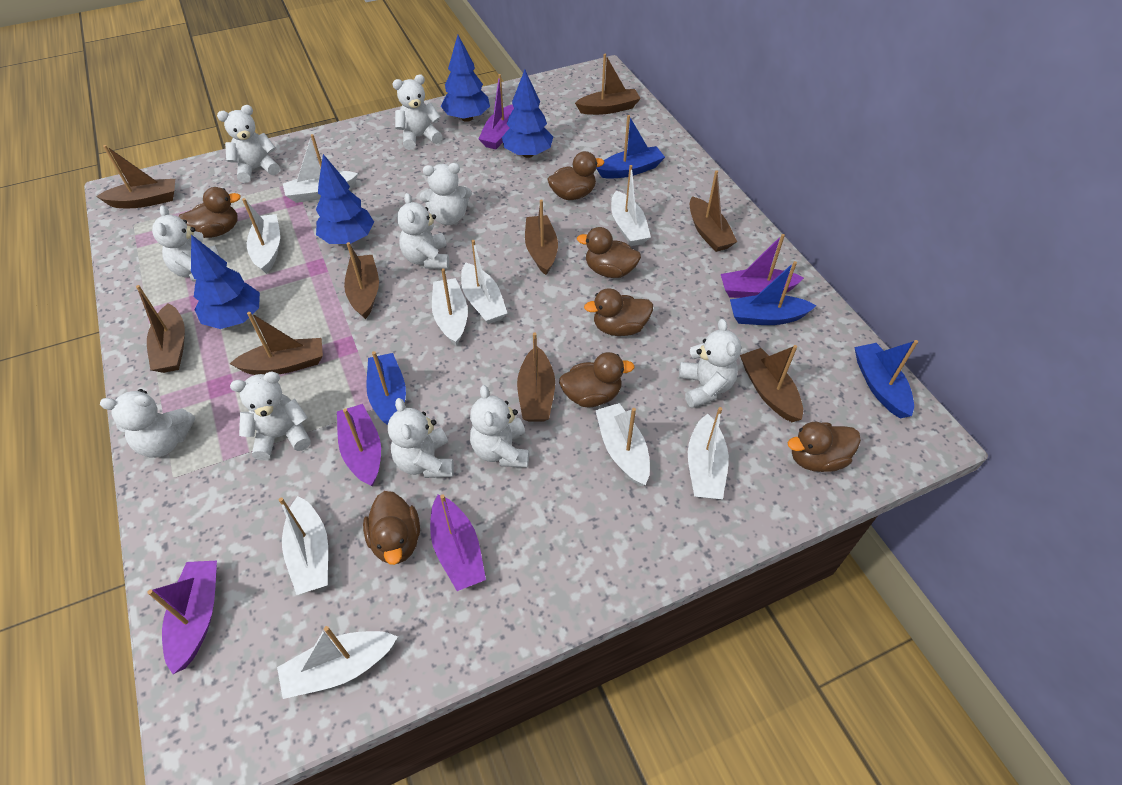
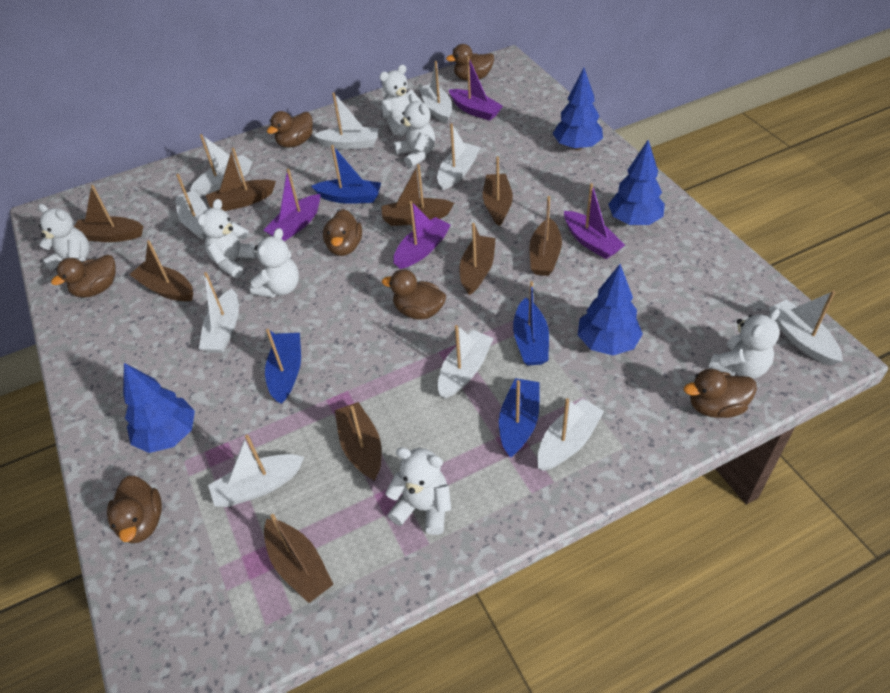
purple boat: [147,561,217,674] [337,404,381,487] [430,494,486,591] [479,74,514,149] [721,234,804,298] = 5 -> [263,169,320,241] [393,201,451,269] [449,56,503,121] [564,183,625,259] = 4
white boat: [242,198,280,274] [277,626,398,699] [279,496,328,595] [282,134,358,203] [432,268,468,346] [461,240,507,324] [595,403,650,486] [611,165,651,246] [688,407,729,499] = 9 -> [175,174,207,240] [190,134,252,197] [199,272,239,353] [208,434,304,507] [314,92,379,149] [419,61,452,124] [437,123,481,190] [438,325,494,399] [537,398,604,471] [769,291,843,366] = 10
white teddy bear: [100,389,195,458] [152,205,220,282] [217,105,280,183] [230,372,311,460] [388,398,454,478] [392,74,442,150] [397,193,449,269] [420,163,472,225] [470,385,529,468] [679,319,741,408] = 10 -> [38,204,90,271] [198,199,257,278] [250,228,299,298] [379,65,421,136] [385,447,451,535] [394,94,435,168] [708,308,780,379] = 7

